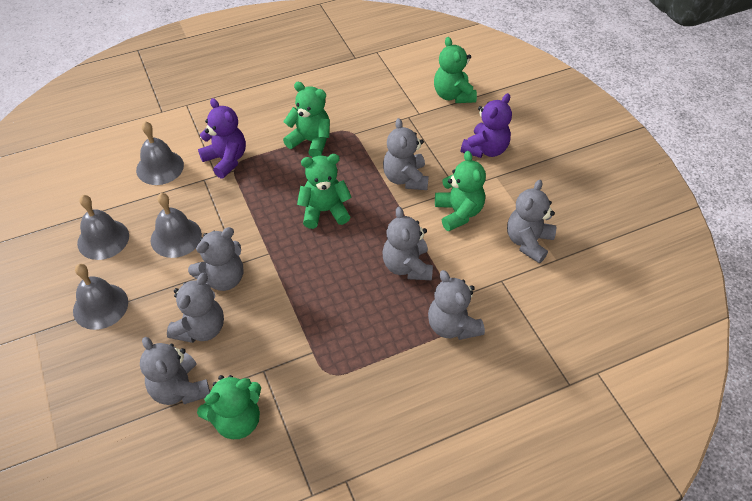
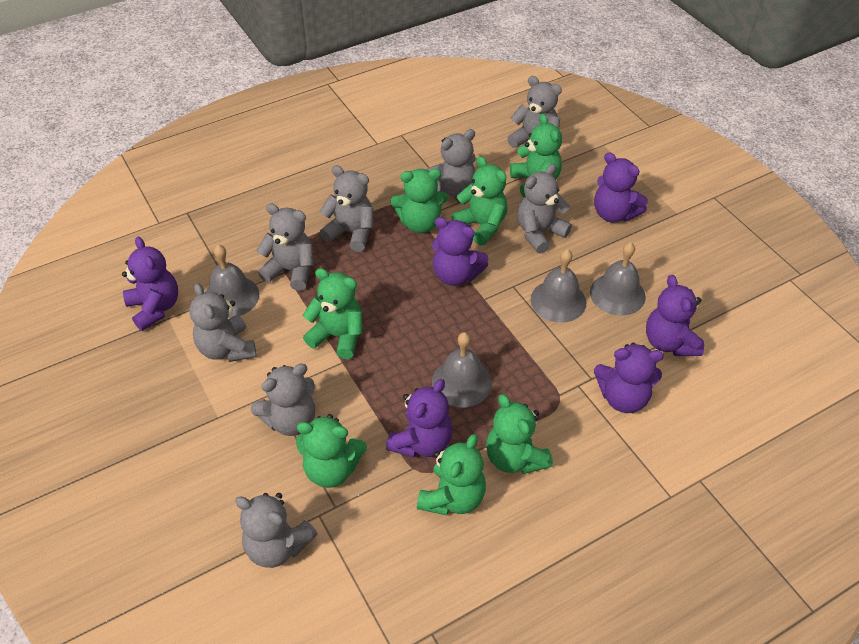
green teddy bear: [197,375,261,439] [283,82,330,157] [297,154,352,229] [434,37,477,103] [435,151,486,231] = 5 -> [296,414,367,488] [303,268,362,359] [391,169,448,233] [417,434,486,515] [452,156,507,246] [486,394,553,474] [510,113,562,197] = 7
grey teddy bear: [140,337,210,405] [167,273,224,343] [188,227,243,291] [382,207,433,281] [383,118,429,190] [428,270,485,340] [507,180,556,263] = 7 -> [189,283,256,362] [235,493,318,568] [251,363,315,436] [257,203,313,291] [320,165,373,252] [426,129,476,197] [507,76,562,148] [517,164,572,253] = 8
purple teddy bear: [198,98,246,179] [461,93,512,158] = 2 -> [122,237,178,331] [386,379,453,458] [432,217,488,286] [594,152,648,222] [594,343,664,413] [646,275,704,356] = 6

